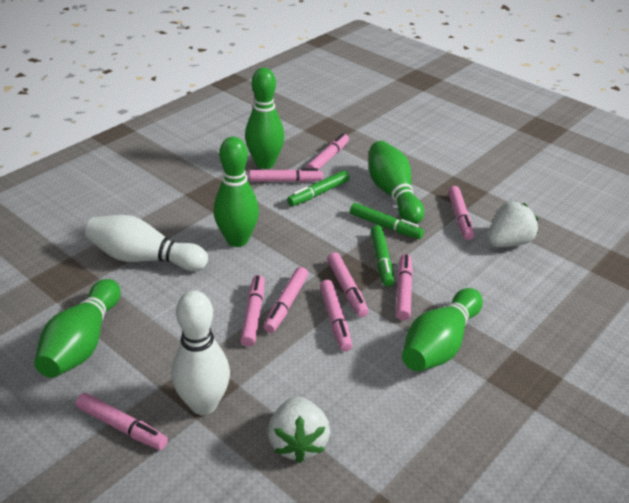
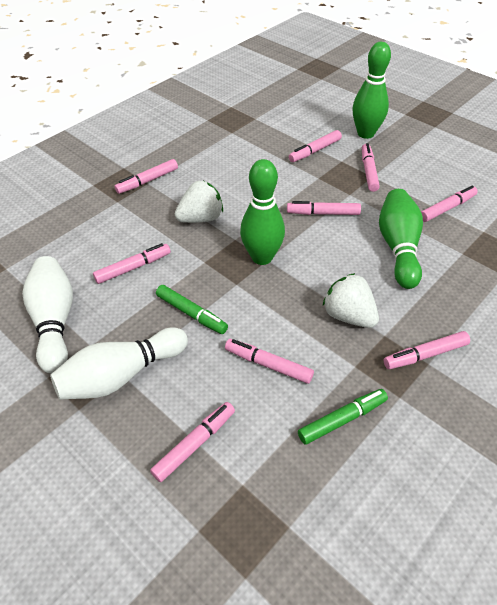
green bowling pin: [34,279,121,378] [213,137,259,247] [245,68,284,169] [369,141,424,224] [402,288,483,371] = 5 -> [240,159,285,265] [352,42,391,139] [379,189,423,289] = 3
green marker: [287,170,350,206] [350,203,424,239] [370,225,394,287] = 3 -> [156,285,228,334] [298,389,388,445] = 2

